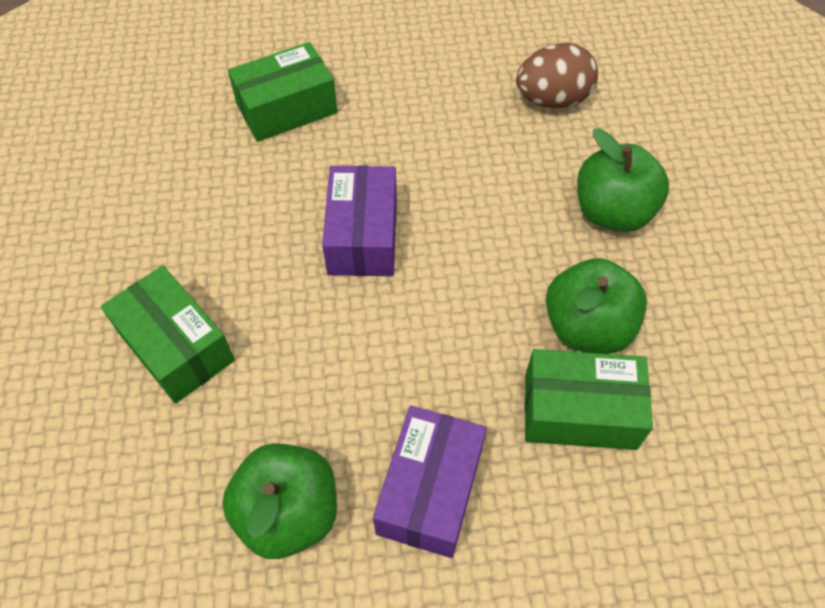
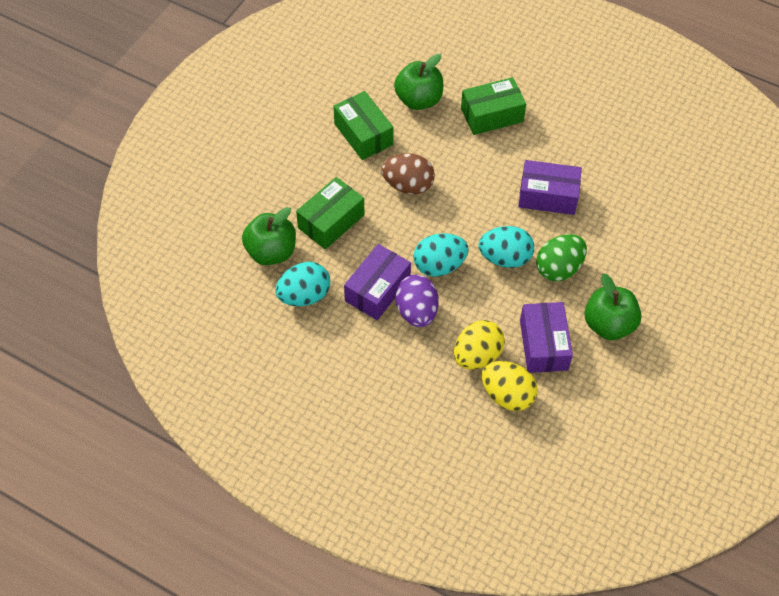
green egg: none = 0 -> [536,234,587,281] = 1
purple box: [322,165,397,276] [373,406,487,558] = 2 -> [344,244,411,320] [518,160,582,215] [520,302,573,373] = 3
purple egg: none = 0 -> [395,275,439,327] = 1
turquoise egg: none = 0 -> [275,262,330,306] [413,233,469,277] [478,226,534,268] = 3
yellow egg: none = 0 -> [454,320,505,370] [482,361,538,411] = 2

